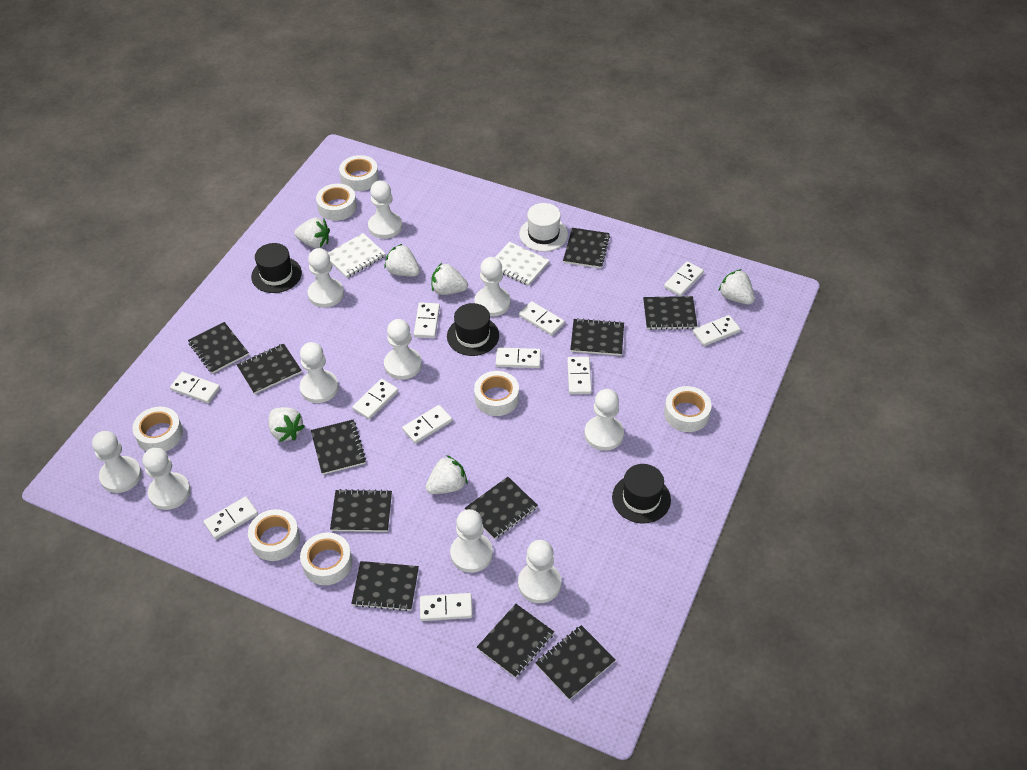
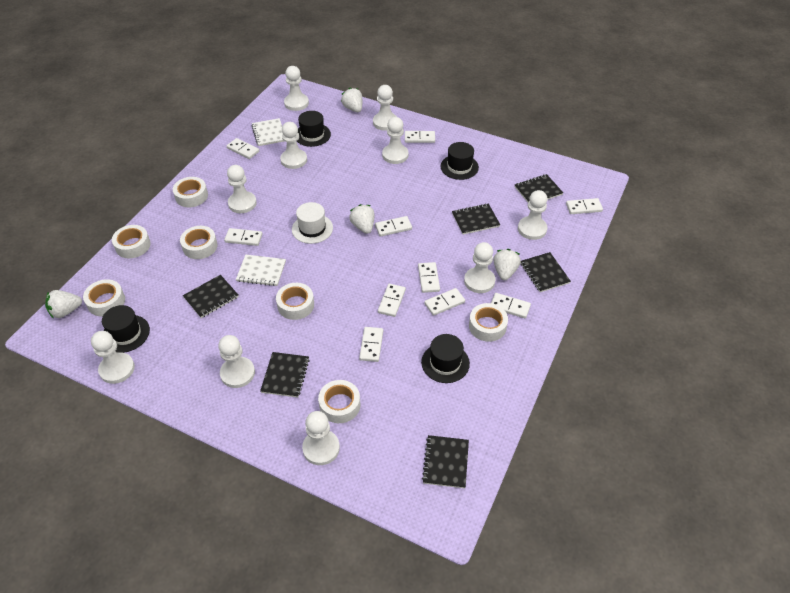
black hat: [251,243,302,293] [447,303,499,356] [612,464,671,524] = 3 -> [102,305,150,353] [297,111,331,147] [421,334,470,383] [441,142,479,180] = 4
black notebook: [188,322,249,374] [237,344,302,394] [311,420,366,475] [330,489,392,532] [351,561,419,611] [465,477,538,539] [477,604,554,678] [535,625,616,700] [563,228,610,268] [570,318,624,356] [643,296,697,330] = 11 -> [183,275,239,318] [260,352,310,398] [422,435,469,488] [452,203,500,234] [515,174,563,202] [521,252,571,292] = 6
white domino: [170,372,220,403] [203,497,258,539] [352,379,398,420] [402,405,452,444] [414,302,440,338] [420,593,473,621] [496,348,541,368] [519,301,565,336] [567,357,592,394] [664,261,704,296] [693,315,741,346] = 11 -> [224,228,262,246] [227,138,259,159] [359,327,383,362] [375,216,412,237] [378,284,406,317] [405,131,435,143] [418,262,440,293] [424,288,465,316] [491,293,531,318] [566,198,603,214] = 10
white strawberry: [268,407,305,442] [294,218,330,248] [384,244,420,277] [426,455,467,494] [431,263,468,295] [718,269,755,305] = 6 -> [45,290,82,319] [341,87,363,112] [349,204,374,234] [493,249,521,280] = 4

